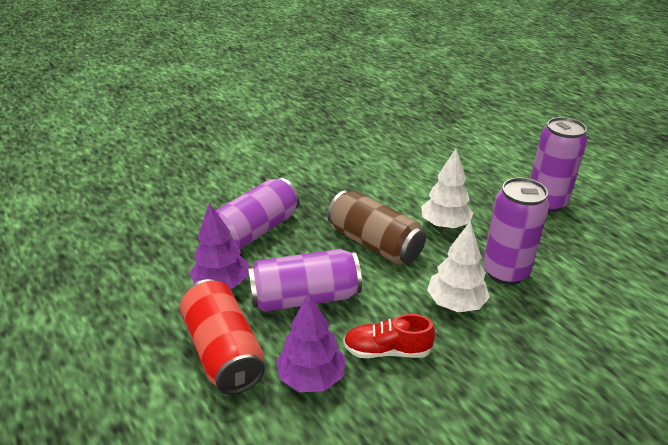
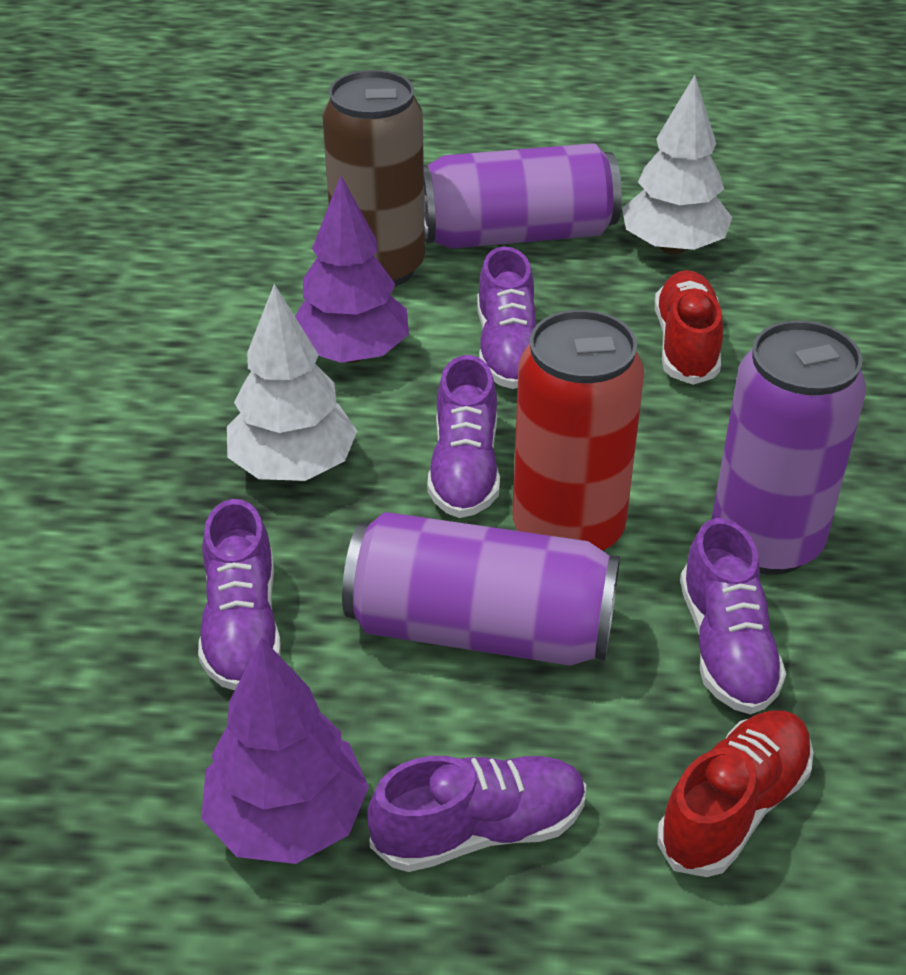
purple can: [215,178,300,250] [248,249,362,312] [483,177,549,285] [530,117,587,212] = 4 -> [342,512,620,666] [424,143,622,249] [712,320,866,575] = 3
purple shoe: none = 0 -> [198,499,281,690] [368,756,586,872] [427,355,500,518] [477,247,536,389] [680,518,786,714] = 5
red shoe: [343,314,435,358] = 1 -> [655,270,723,385] [657,710,813,877] = 2

